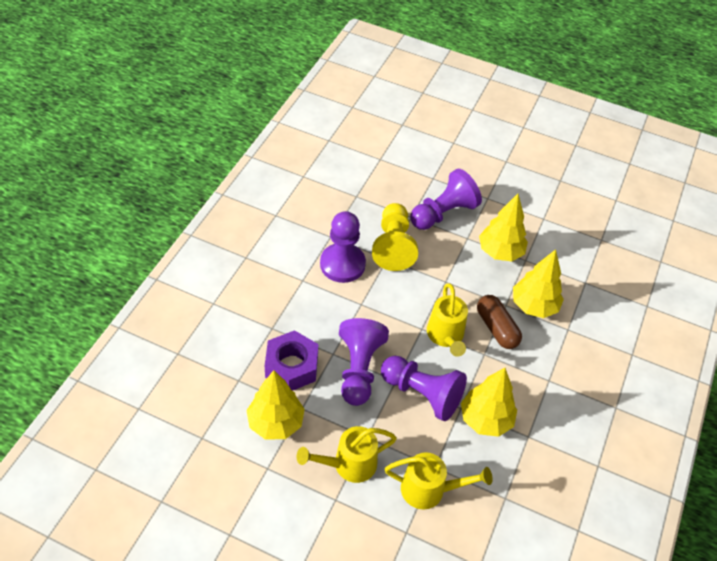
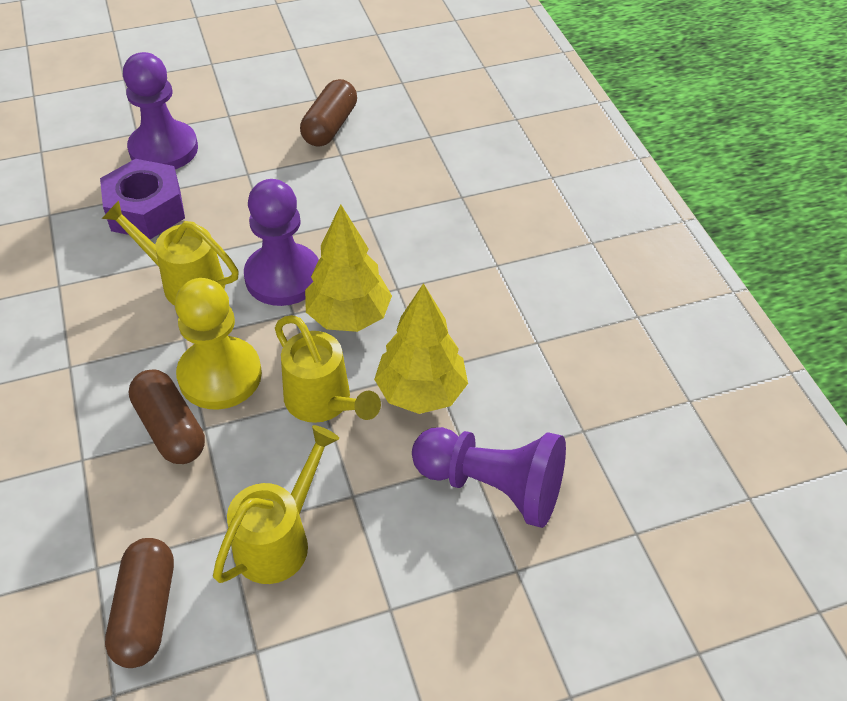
brown capsule: [477,295,522,349] = 1 -> [105,538,174,668] [129,369,205,464] [300,79,357,147] = 3
purple pawn: [320,211,366,283] [339,318,389,406] [381,356,467,421] [410,169,482,230] = 4 -> [123,52,198,169] [244,179,319,306] [412,427,566,528] = 3
yellow tree: [246,370,305,440] [461,368,517,437] [479,194,528,261] [513,249,564,318] = 4 -> [305,204,392,332] [374,283,468,414] = 2

